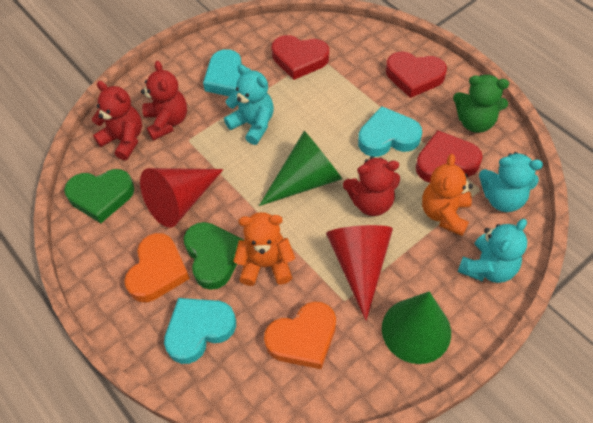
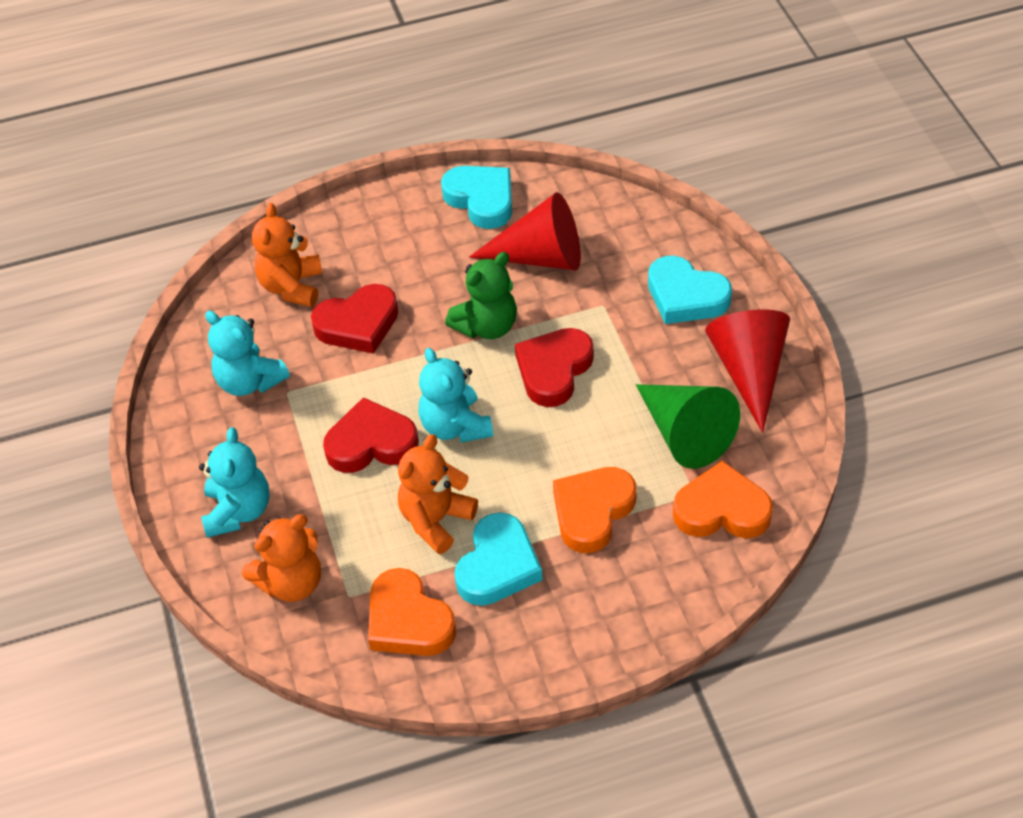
green cone: [259,131,342,206] [382,291,451,364] = 2 -> [636,384,740,469] = 1
green heart: [64,169,135,223] [184,222,244,290] = 2 -> none = 0
orange heart: [124,233,190,302] [264,302,336,369] = 2 -> [368,568,456,656] [553,467,637,553] [673,461,773,538] = 3
orange teddy bear: [233,212,295,286] [422,154,473,236] = 2 -> [242,514,321,602] [252,203,322,307] [398,434,478,554] = 3
red teddy bear: [92,81,142,160] [141,61,187,141] [343,156,400,216] = 3 -> none = 0

